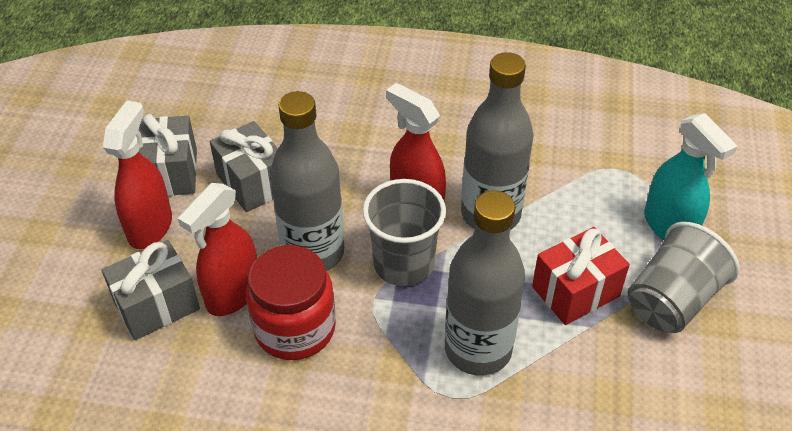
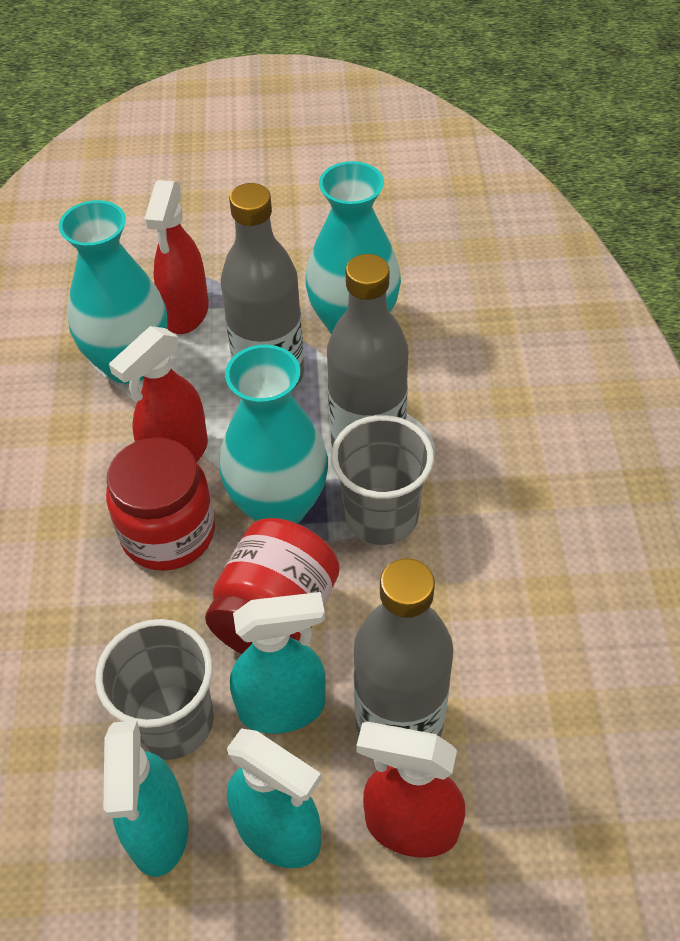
grey gift: [102,240,200,340] [138,114,197,196] [210,121,278,212] = 3 -> none = 0
red gift: [532,227,630,325] = 1 -> none = 0
red jar: [246,245,336,360] = 1 -> [106,437,215,571] [205,518,339,654] = 2
turquoise spray bottle: [644,113,737,240] = 1 -> [103,720,189,877] [227,728,321,868] [230,592,326,734] = 3
turquoise vase: none = 0 -> [59,200,167,384] [219,345,328,524] [305,161,401,335] = 3

